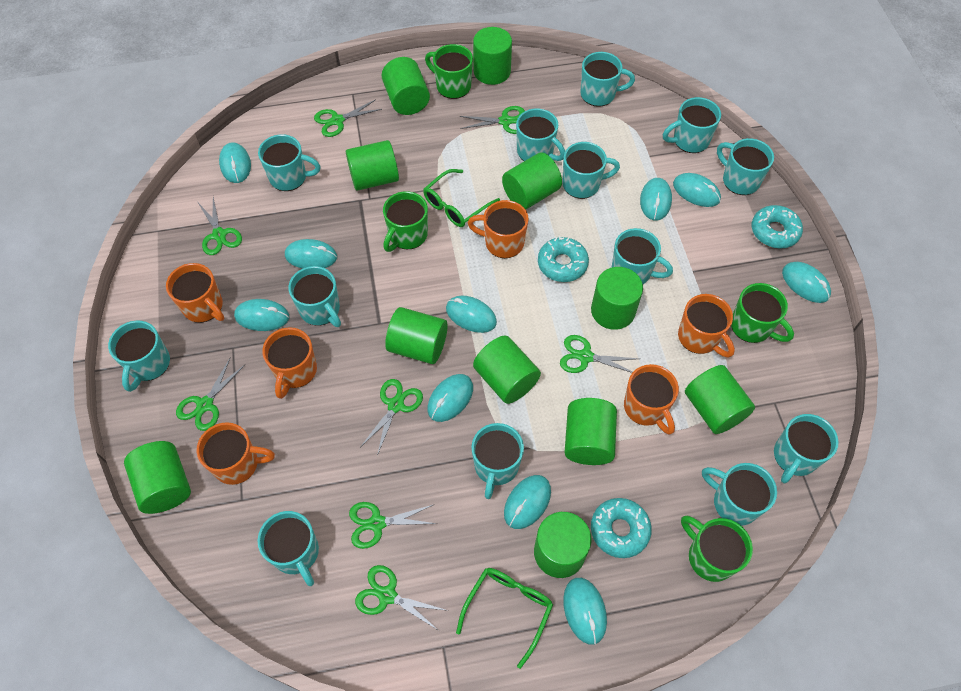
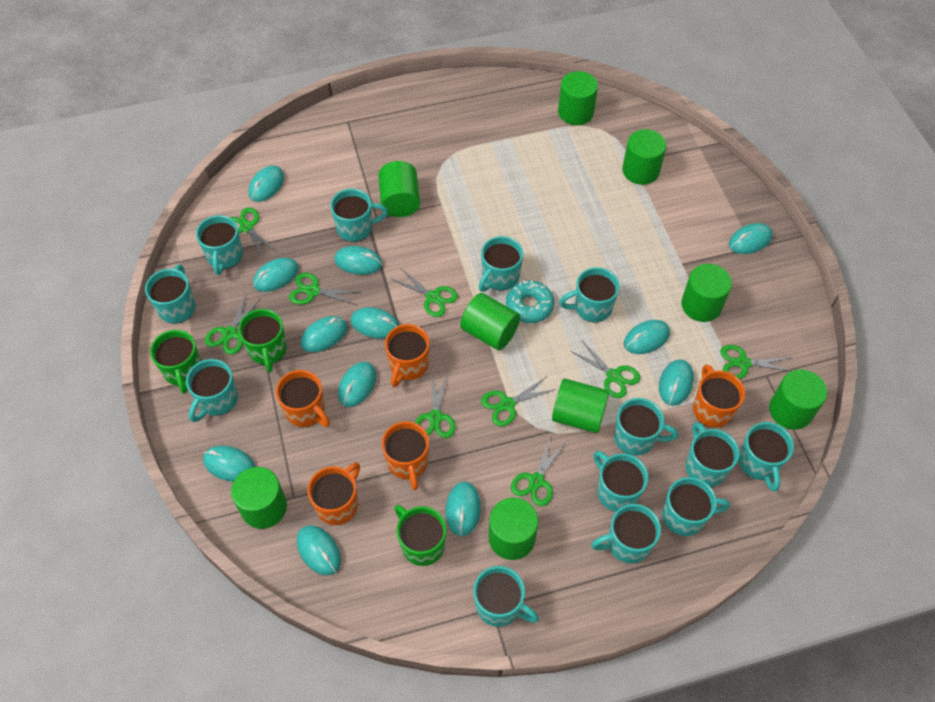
green cylinder: [124,441,191,514] [346,140,399,191] [381,57,430,115] [385,307,448,364] [473,27,512,85] [473,336,541,404] [502,153,562,210] [534,512,591,578] [564,398,617,465] [591,267,643,330] [685,365,755,434] = 11 -> [231,467,287,529] [378,161,420,217] [460,293,520,350] [489,498,538,560] [552,379,609,433] [558,71,598,125] [622,129,666,185] [681,264,732,322] [769,369,827,430] = 9
green glasses: [423,169,500,227] [456,568,553,669] = 2 -> none = 0
green mug: [383,191,428,252] [425,44,473,99] [681,516,753,582] [731,283,794,343] = 4 -> [150,330,201,394] [238,309,287,373] [394,505,447,566] = 3
green scissors: [176,357,245,431] [198,197,242,255] [314,99,382,137] [349,502,437,549] [355,565,448,631] [361,379,423,456] [460,106,525,134] [560,335,639,373] = 8 -> [205,294,261,355] [230,208,276,259] [289,273,358,305] [391,268,458,317] [415,373,455,438] [481,377,556,426] [511,436,566,506] [571,341,640,398] [720,345,792,379] = 9
orange mug: [166,263,224,323] [197,422,275,485] [262,327,317,399] [468,200,529,258] [624,364,679,435] [678,294,735,357] = 6 -> [276,370,330,427] [307,462,360,525] [382,421,429,490] [385,324,430,387] [693,365,745,428] = 5
turquoise donut: [538,236,589,282] [591,498,652,558] [752,205,803,248] = 3 -> [506,280,554,323] = 1
turquoise mouse: [219,142,251,183] [234,299,289,331] [285,239,337,269] [428,374,473,422] [446,296,497,333] [504,475,551,529] [563,578,607,645] [640,178,672,221] [673,173,721,207] [782,262,831,303] = 10 -> [203,446,255,482] [249,165,284,202] [253,258,299,292] [297,525,341,575] [301,316,347,352] [334,246,382,275] [338,362,376,407] [350,307,399,339] [446,481,481,536] [624,320,670,354] [659,359,694,406] [729,223,773,254] = 12

